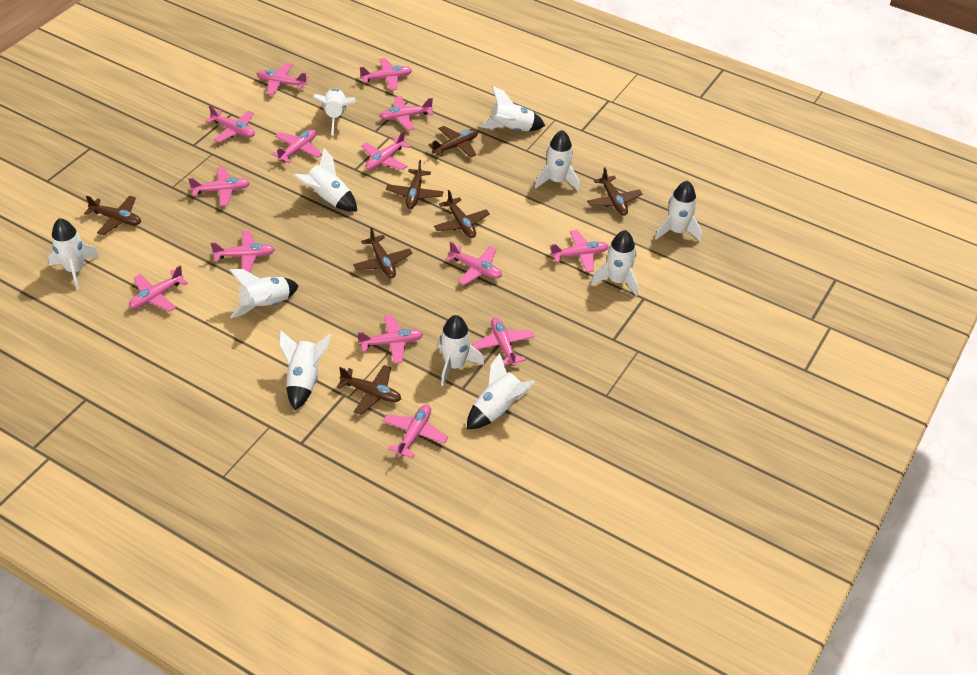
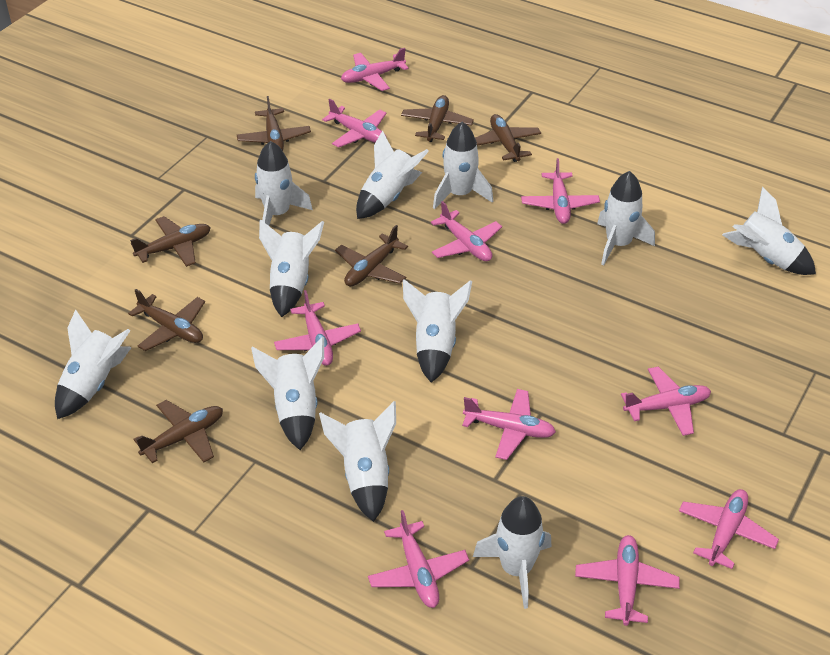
pink plane: [129,265,188,312] [188,167,250,206] [205,105,255,142] [210,230,275,273] [256,63,309,95] [271,129,322,163] [358,315,423,364] [360,58,412,90] [361,131,411,170] [379,96,433,130] [383,404,448,458] [445,242,502,285] [472,317,535,366] [550,230,609,273] = 14 -> [274,290,361,366] [322,99,387,148] [341,48,409,91] [368,510,469,608] [431,201,502,261] [462,389,556,460] [521,158,600,224] [575,535,680,626] [621,367,711,436] [679,489,779,569] = 10

